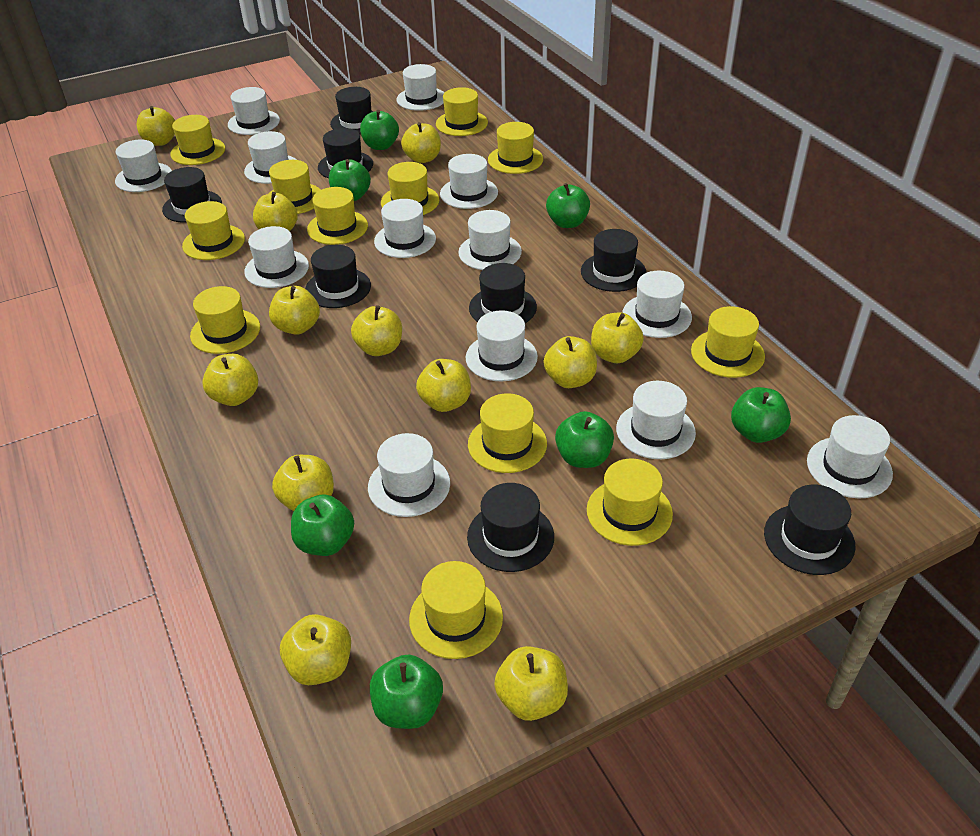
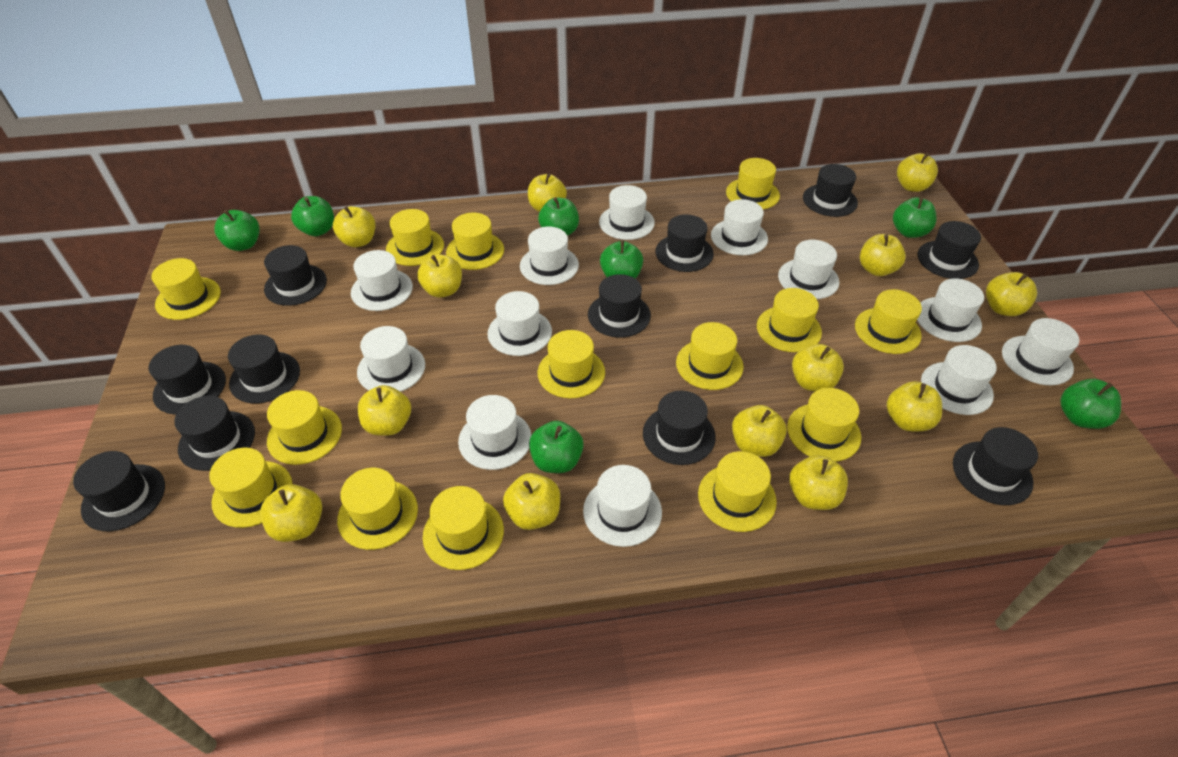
black hat: [162,167,222,223] [305,245,371,308] [318,128,373,178] [330,87,374,134] [467,483,554,572] [469,263,537,323] [581,229,646,292] [764,485,856,575] = 8 -> [73,451,165,531] [149,345,226,414] [174,396,255,471] [228,335,300,403] [264,245,327,306] [588,274,651,338] [643,391,716,465] [655,214,714,272] [803,164,858,217] [917,221,981,279] [953,427,1038,505] = 11
white hat: [115,139,172,192] [228,87,280,135] [244,131,297,184] [244,226,309,288] [368,433,450,517] [374,199,436,258] [397,64,444,111] [440,154,498,209] [458,210,522,270] [466,310,538,382] [616,381,696,459] [622,271,692,338] [807,415,893,498] = 13 -> [351,250,413,311] [357,326,425,392] [458,395,531,470] [487,291,552,356] [520,227,579,285] [583,465,662,547] [599,185,655,240] [711,199,768,255] [778,239,840,299] [917,278,984,342] [921,345,997,415] [1002,318,1079,385] = 12
yellow apple: [137,106,175,146] [202,354,258,406] [253,192,298,231] [269,286,320,335] [272,455,334,511] [280,614,351,685] [351,305,402,356] [401,122,441,163] [416,359,471,412] [494,646,568,721] [544,336,597,388] [591,312,644,363] = 12 -> [260,484,322,542] [333,206,375,247] [358,385,411,436] [417,254,462,298] [503,473,560,530] [528,173,567,212] [732,405,787,457] [789,455,848,510] [792,344,844,391] [860,234,906,276] [887,381,942,431] [897,152,938,192] [986,272,1037,316] = 13
yellow hat: [170,115,225,165] [182,201,245,260] [190,286,260,354] [269,160,321,214] [307,187,368,245] [381,162,439,215] [409,561,503,659] [436,87,488,136] [468,393,547,473] [488,122,543,174] [587,459,673,546] [691,306,765,378] = 12 -> [151,258,221,320] [209,448,292,528] [267,390,342,465] [337,468,418,550] [386,209,444,266] [423,486,504,570] [446,213,504,270] [538,330,605,398] [676,322,744,390] [698,451,777,532] [726,158,780,209] [757,288,822,352] [787,388,861,462] [855,289,922,354] = 14

